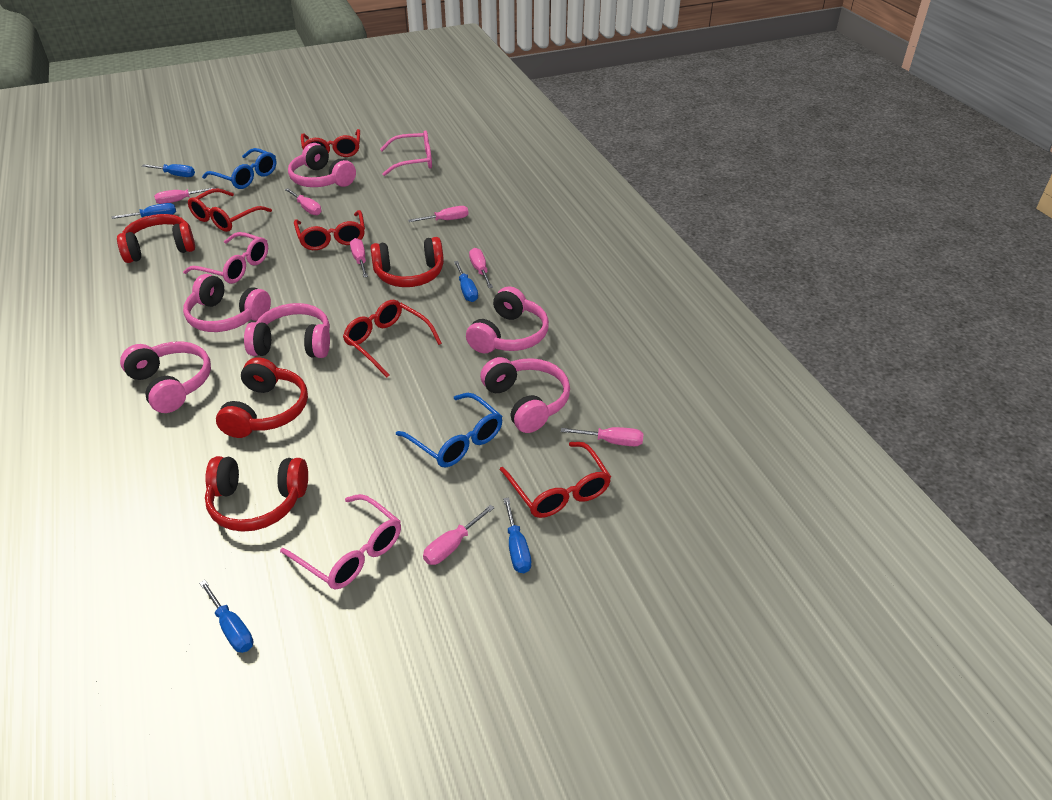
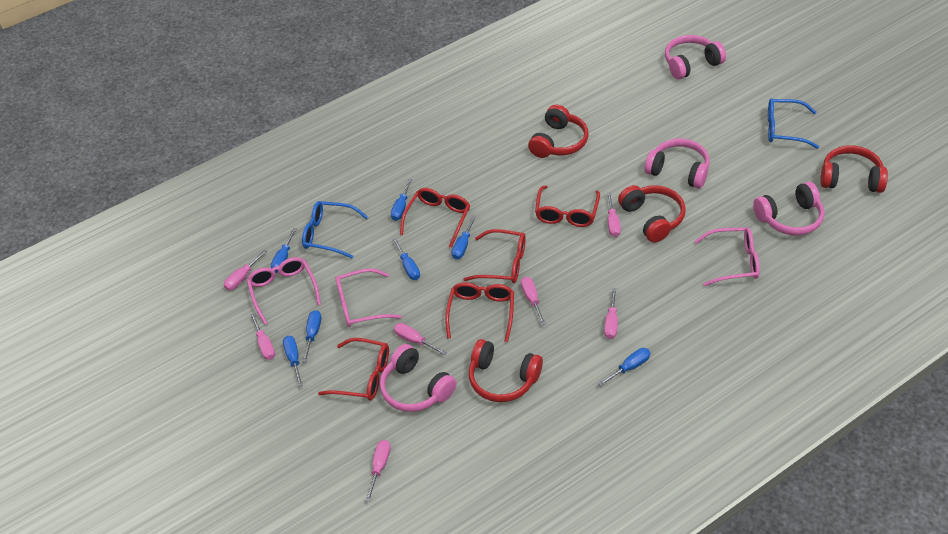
blue screwdriver: [111,203,176,219] [142,164,195,177] [199,580,253,653] [454,261,478,302] [503,498,531,573] = 5 -> [271,228,297,273] [283,336,303,387] [303,310,321,362] [391,178,412,221] [392,238,420,280] [451,215,477,260] [598,348,650,386] = 7
pink headphones: [120,341,211,413] [183,274,271,332] [244,303,330,358] [288,143,356,187] [466,286,549,353] [480,357,570,433] = 6 -> [380,344,456,412] [645,139,710,189] [665,35,726,80] [753,182,824,235] = 4

